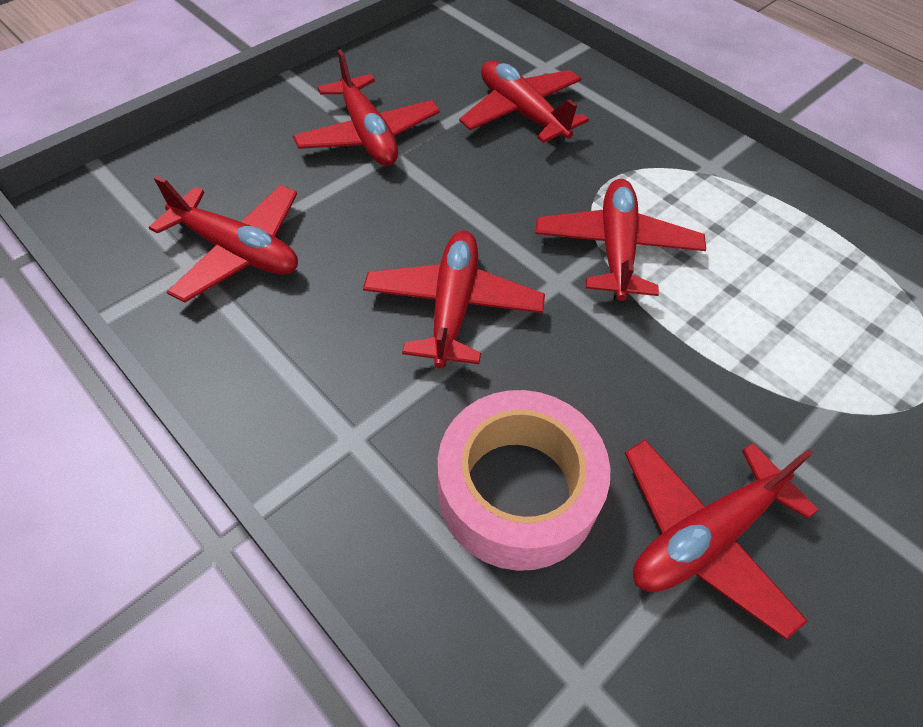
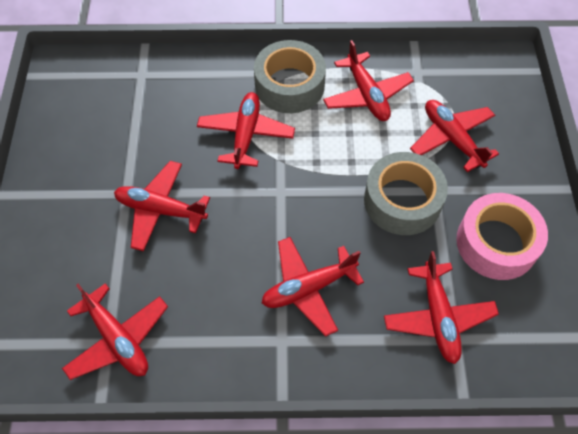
grey tape: none = 0 -> [254,40,326,113] [364,152,448,235] = 2
red plane: [149,176,298,303] [293,49,440,166] [363,231,545,369] [459,61,589,145] [536,179,706,301] [625,439,819,639] = 6 -> [62,283,168,380] [114,161,210,251] [197,92,295,169] [262,237,364,337] [323,40,414,121] [384,251,499,364] [410,100,499,172] = 7

